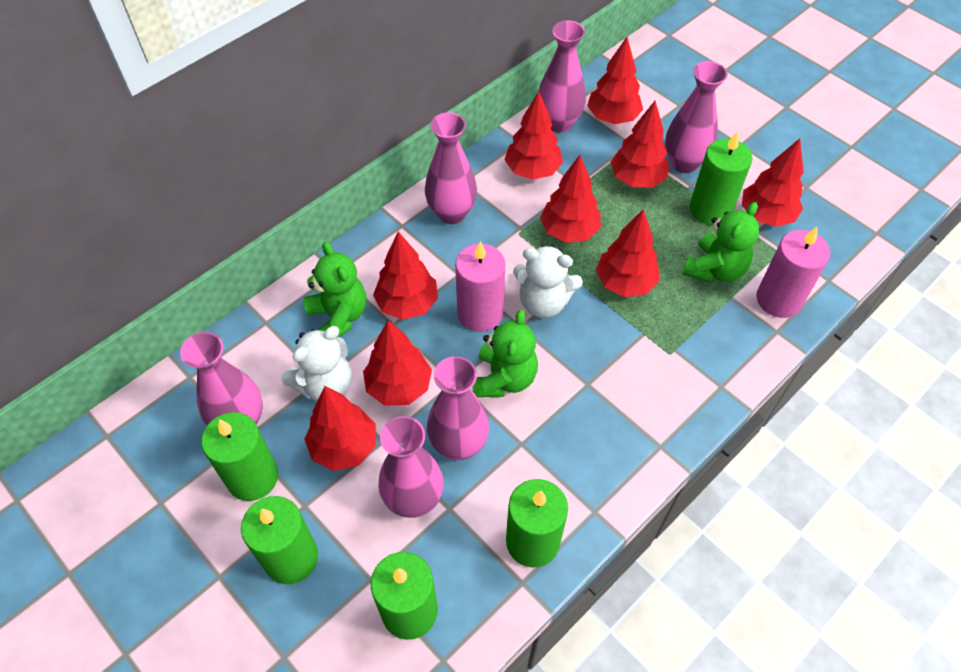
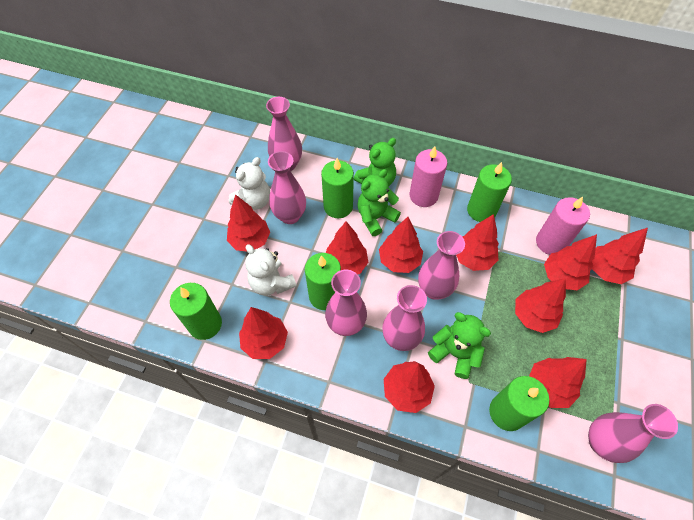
red tree: [304,386,376,471] [363,320,432,406] [373,232,438,320] [505,91,563,180] [540,155,601,243] [587,37,643,124] [596,209,660,297] [611,101,669,188] [742,138,804,227] = 9 -> [227,194,270,251] [239,307,288,359] [326,221,368,274] [379,217,423,273] [384,361,435,413] [456,214,499,271] [515,278,566,333] [529,357,587,408] [544,234,597,291] [592,228,648,284] = 10

